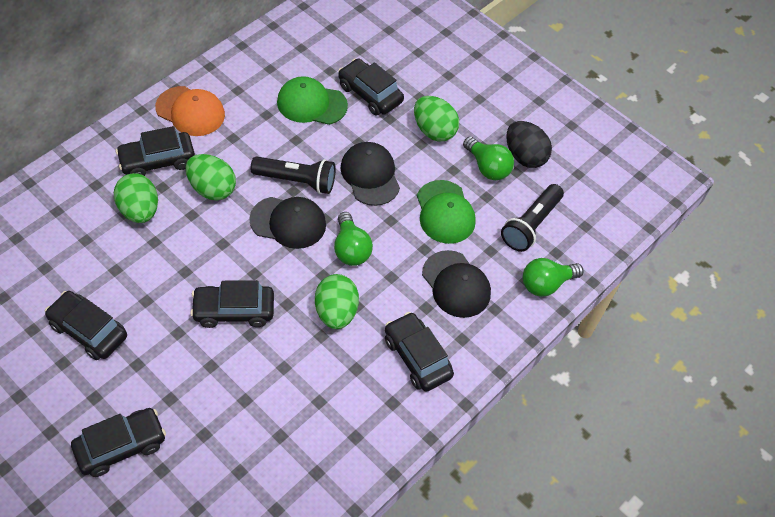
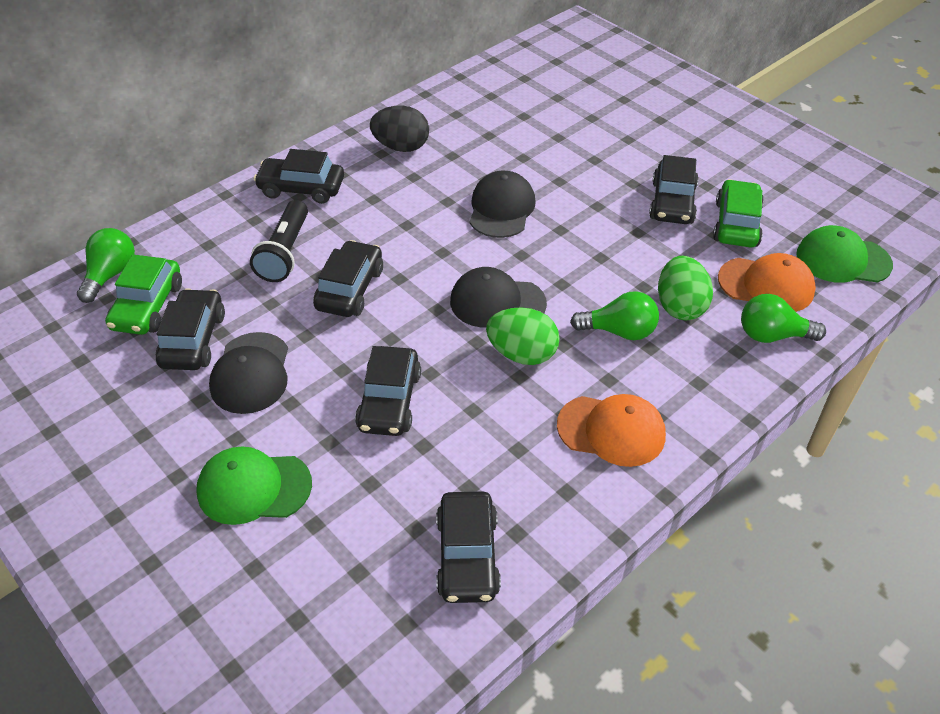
black flashlight: [250,156,336,194] [501,184,564,252] = 2 -> [250,200,308,282] = 1
green car: none = 0 -> [105,255,182,335] [713,179,764,247] = 2
green egg: [114,173,158,223] [185,154,236,201] [315,274,359,329] [414,96,459,141] = 4 -> [486,307,560,365] [658,256,713,320] = 2
orange cap: [155,86,225,136] = 1 -> [557,394,666,467] [718,253,816,312] = 2

